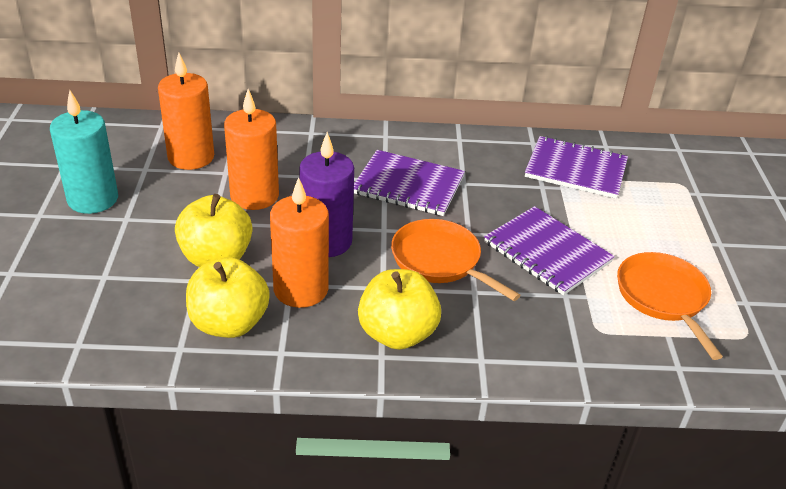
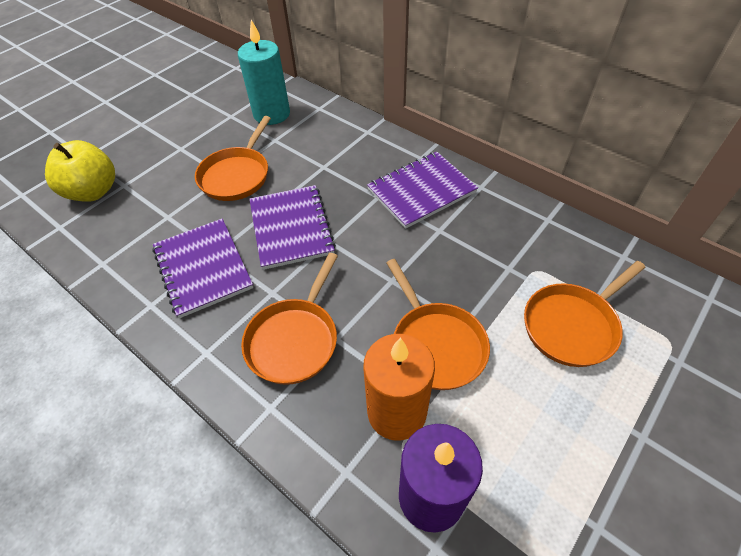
orange candle: [158,53,214,170] [224,89,279,210] [270,177,329,308] = 3 -> [363,334,435,441] = 1
orange pan: [391,219,521,301] [617,252,723,360] = 2 -> [195,116,271,201] [241,253,338,385] [386,259,490,390] [524,261,646,367] = 4
yellow apple: [175,194,252,267] [186,257,270,338] [358,269,441,350] = 3 -> [45,140,115,202] = 1

